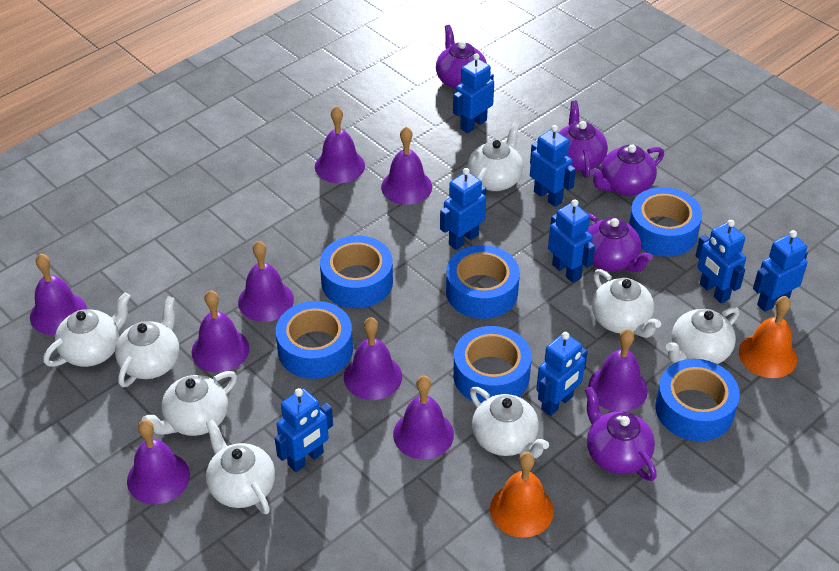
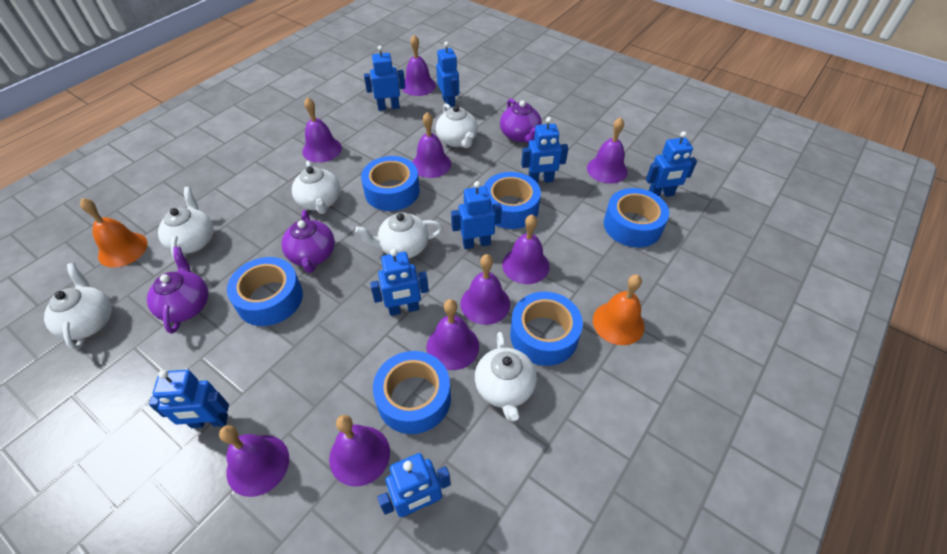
purple teapot: [436,25,487,89] [558,101,608,178] [585,387,657,481] [587,213,653,272] [590,144,664,196] = 5 -> [147,247,209,334] [281,210,335,273] [500,99,542,143] = 3
white teapot: [43,292,131,367] [115,296,179,387] [142,371,237,436] [206,419,275,514] [468,122,523,191] [470,387,549,458] [592,269,661,338] [666,307,739,364] = 8 -> [44,263,112,350] [158,187,214,260] [292,161,340,214] [355,212,443,258] [436,104,478,148] [475,332,537,421] = 6

